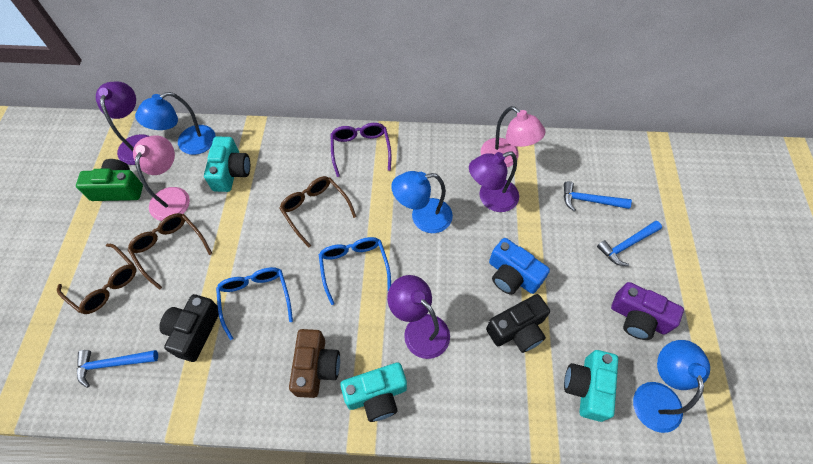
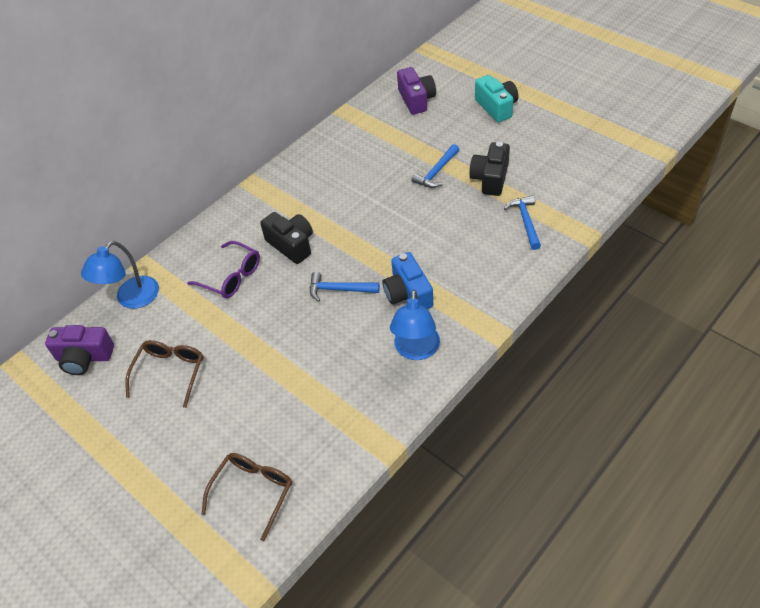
blue glasses: [216,267,293,340] [319,237,391,305] = 2 -> none = 0
blue lamp: [135,92,216,155] [391,171,453,233] [633,340,710,433] = 3 -> [81,241,159,309] [390,290,440,360] = 2
brown camera: [289,329,340,398] = 1 -> none = 0
brown glasses: [57,244,136,314] [128,213,213,290] [279,176,357,247] = 3 -> [125,340,204,408] [202,453,292,541] = 2
green camera: [76,159,143,201] = 1 -> none = 0
pink lamp: [133,135,190,221] [481,106,546,167] = 2 -> none = 0
purple camera: [611,282,684,340] = 1 -> [45,325,114,375] [397,67,436,114] = 2
purple lamp: [96,82,149,165] [387,275,450,359] [469,151,519,212] = 3 -> none = 0
turquoise camera: [204,136,250,192] [340,363,407,422] [564,350,618,422] = 3 -> [475,75,518,122] = 1

